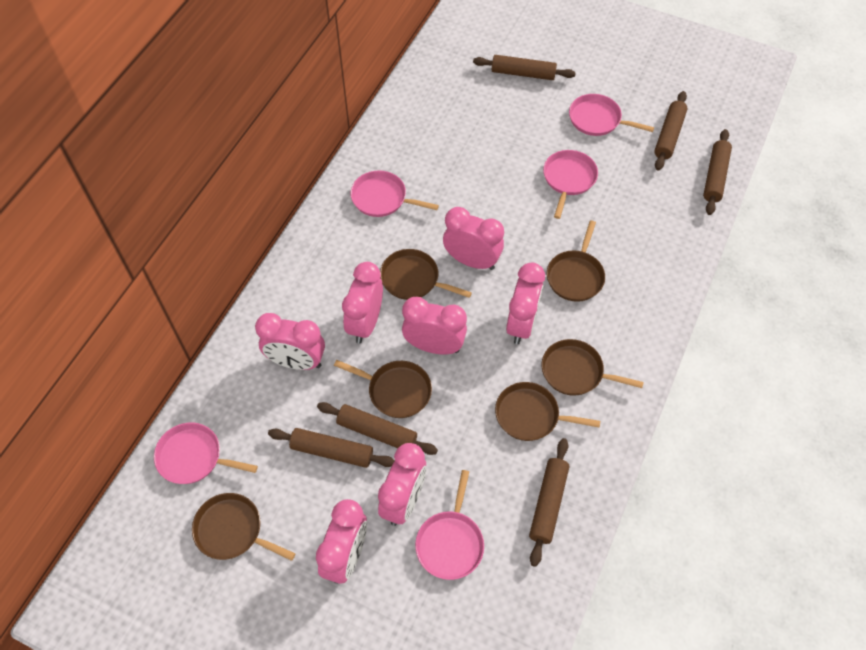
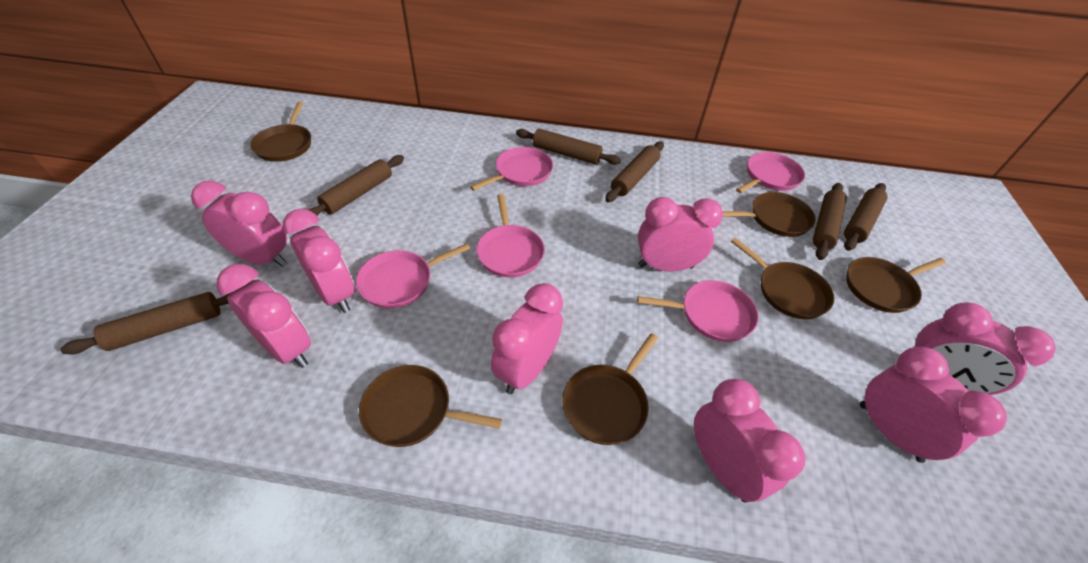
pink clock: [255,313,325,370] [316,499,367,584] [342,262,383,344] [378,443,427,526] [402,297,467,355] [443,207,504,270] [506,262,545,344] = 7 -> [191,181,287,267] [217,264,311,368] [282,209,355,313] [491,283,563,394] [638,197,723,272] [694,379,806,503] [860,347,1007,463] [915,302,1056,395] = 8

